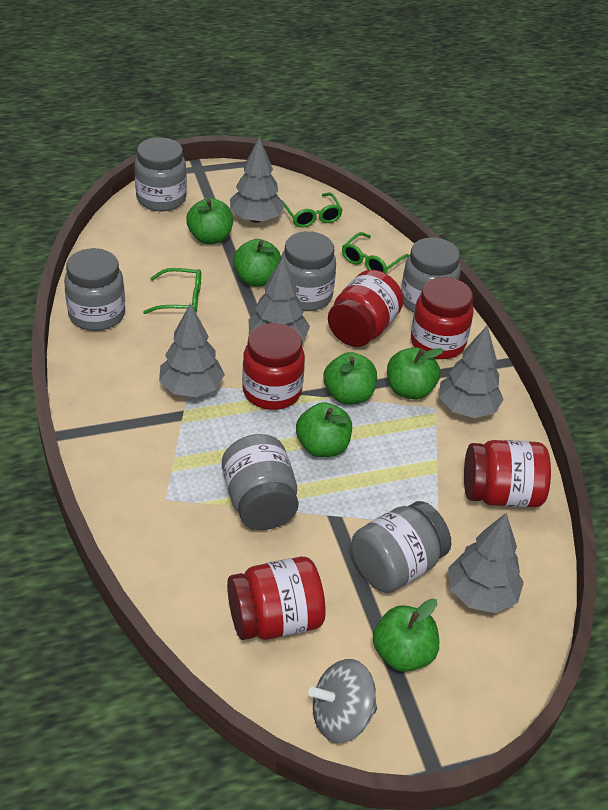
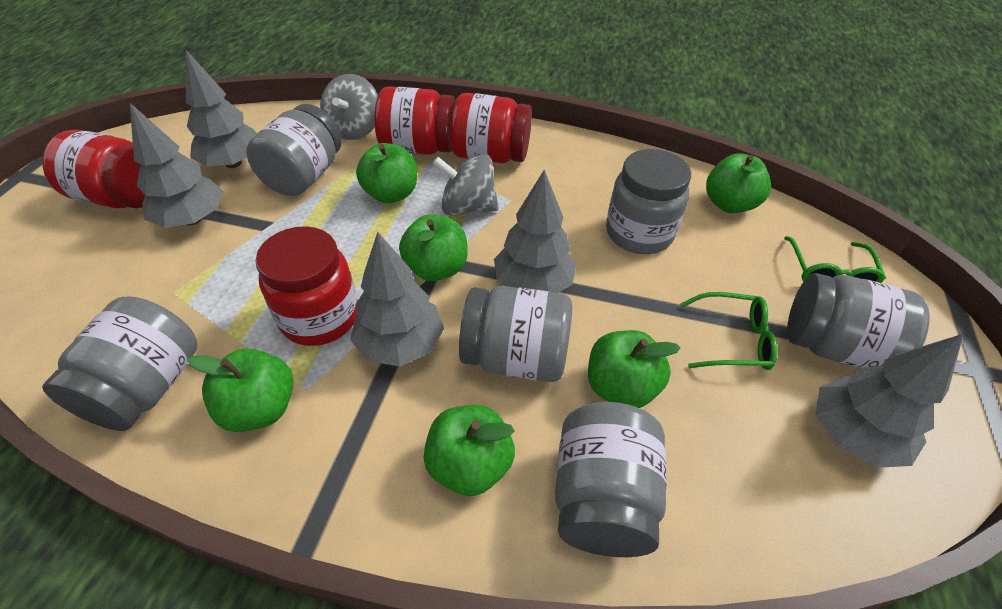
green glasses: [143,268,201,314] [281,192,343,228] [342,232,409,273] = 3 -> [680,292,778,370] [784,236,886,283] = 2
grey spinning top: [308,659,377,743] = 1 -> [320,74,378,140] [433,154,499,216] = 2
red jar: [227,557,326,640] [242,323,305,410] [328,270,403,347] [411,277,474,359] [464,440,551,507] = 5 -> [42,130,145,208] [255,226,358,346] [375,86,455,155] [450,93,532,163] = 4

